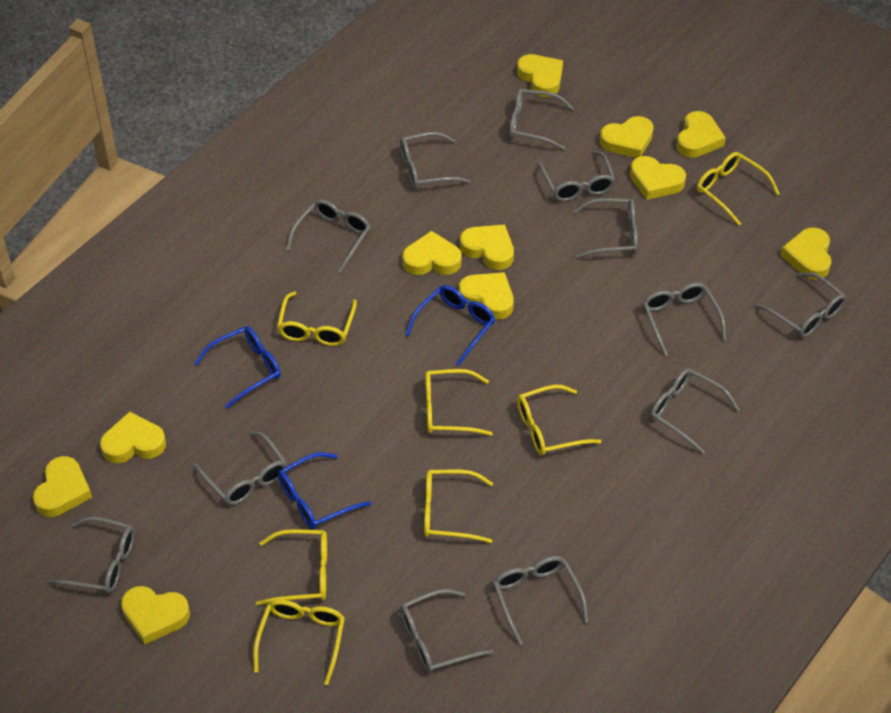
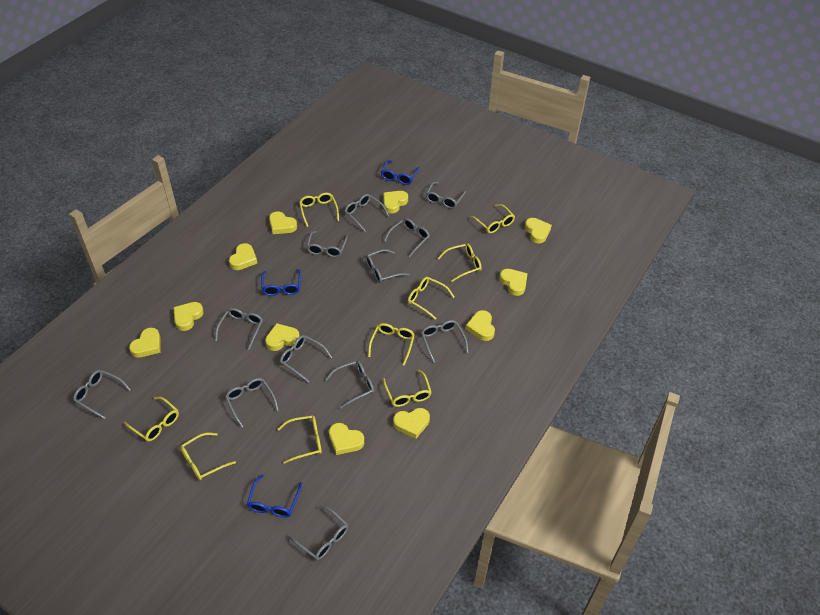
yellow glasses: [253,600,345,685] [256,529,327,605] [277,291,357,346] [424,469,493,543] [425,369,493,436] [517,385,601,456] [697,152,780,226] = 7 -> [124,397,179,441] [180,433,236,480] [278,415,322,464] [299,193,339,227] [368,323,415,366] [383,370,432,407] [408,277,454,320] [438,243,482,282] [470,204,515,233] = 9

